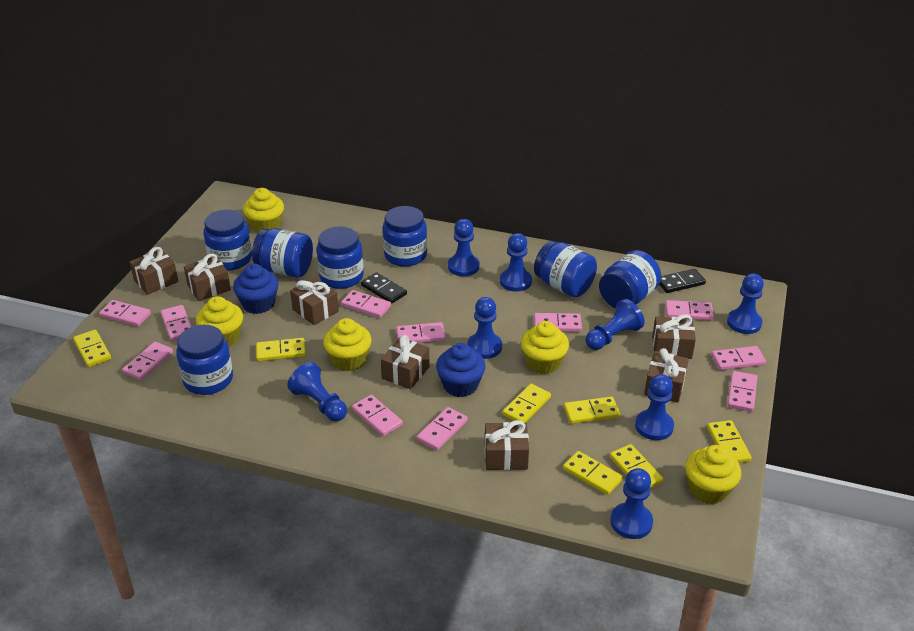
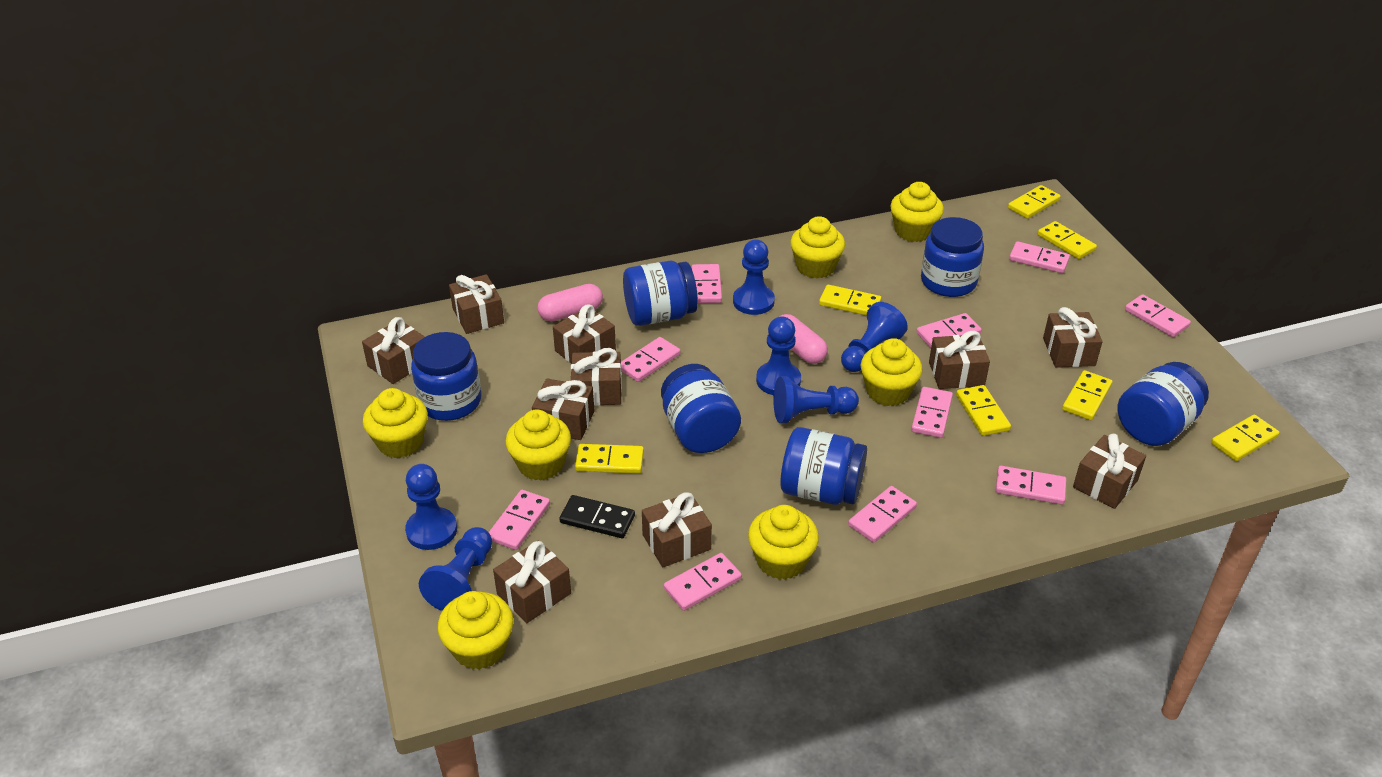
black domino: [361,272,407,304] [659,269,706,293] = 2 -> [559,495,635,538] = 1
blue cupcake: [233,264,279,314] [436,343,486,397] = 2 -> none = 0
blue jar: [176,325,233,395] [203,210,252,271] [252,228,313,278] [317,226,364,289] [383,206,427,267] [534,241,597,297] [599,250,661,308] = 7 -> [411,332,481,421] [623,261,698,326] [661,364,741,453] [781,427,867,505] [921,217,984,297] [1117,362,1209,446] = 6
blue pawn: [288,362,347,421] [448,219,480,276] [467,297,502,359] [500,233,532,292] [585,299,645,350] [611,468,653,539] [635,374,674,440] [727,273,764,334] = 8 -> [405,464,457,550] [419,527,492,611] [733,239,775,315] [756,316,801,395] [773,377,859,423] [841,302,908,372] = 6
brown gift: [130,247,179,295] [184,253,231,301] [290,277,339,325] [381,335,430,389] [485,420,529,470] [644,348,689,403] [652,314,696,359] = 7 -> [362,317,425,384] [449,274,504,334] [493,541,571,623] [532,378,594,440] [553,304,616,364] [571,348,622,406] [642,492,712,568] [929,331,990,389] [1043,307,1103,368] [1073,434,1146,509] = 10
pink capsule: none = 0 -> [537,284,603,321] [779,314,828,364] = 2
pink domino: [99,300,151,327] [122,342,173,380] [161,305,192,341] [341,290,391,318] [352,395,403,436] [396,322,446,343] [417,407,468,450] [534,313,582,332] [665,300,714,320] [711,346,766,370] [728,371,758,412] = 11 -> [489,490,550,550] [621,337,680,382] [664,553,742,611] [692,264,722,303] [848,486,917,543] [911,387,953,438] [916,313,982,348] [996,466,1066,505] [1009,241,1070,273] [1125,294,1191,337] = 10
yellow cupcake: [196,296,243,347] [243,188,284,233] [323,318,372,371] [521,321,569,374] [685,445,742,504] = 5 -> [363,388,428,458] [438,591,513,670] [505,410,571,480] [748,505,819,580] [790,216,845,279] [861,338,922,406] [890,182,944,242] = 7

